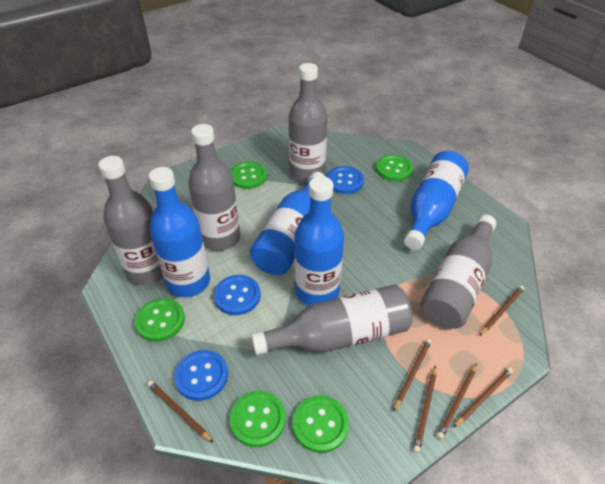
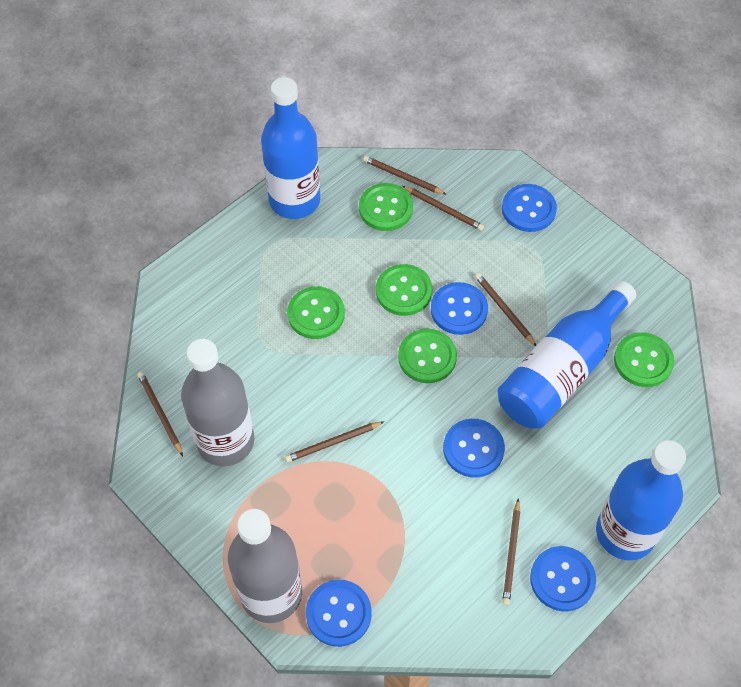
blue bottle: [149,167,210,297] [250,172,325,275] [294,176,344,306] [404,151,469,250] = 4 -> [261,77,320,219] [497,281,636,429] [596,440,686,560] = 3
blue button: [174,350,228,401] [214,275,261,315] [326,166,364,194] = 3 -> [306,580,372,647] [431,282,488,335] [443,419,505,478] [502,184,557,232] [530,546,596,611] = 5
grey bottle: [98,156,164,285] [188,124,240,251] [251,284,412,355] [289,63,327,182] [420,215,497,329] = 5 -> [181,339,255,466] [228,509,302,623] = 2

